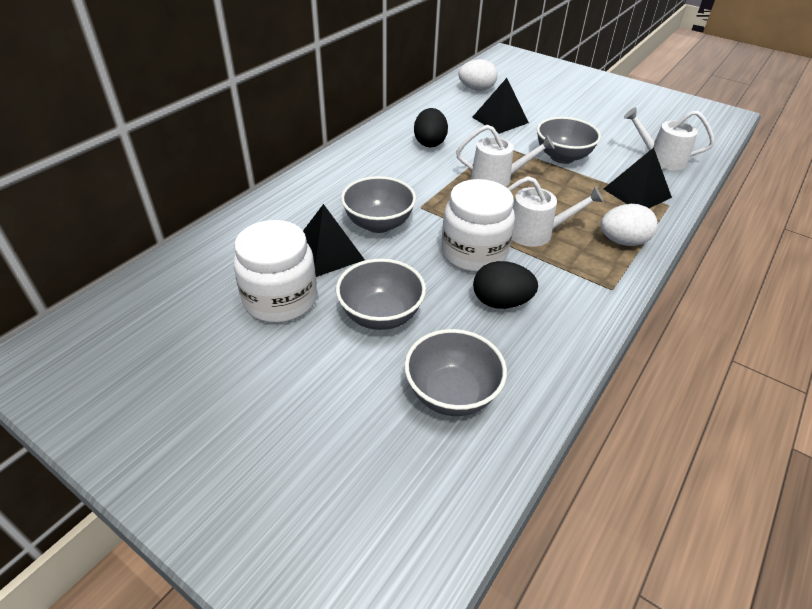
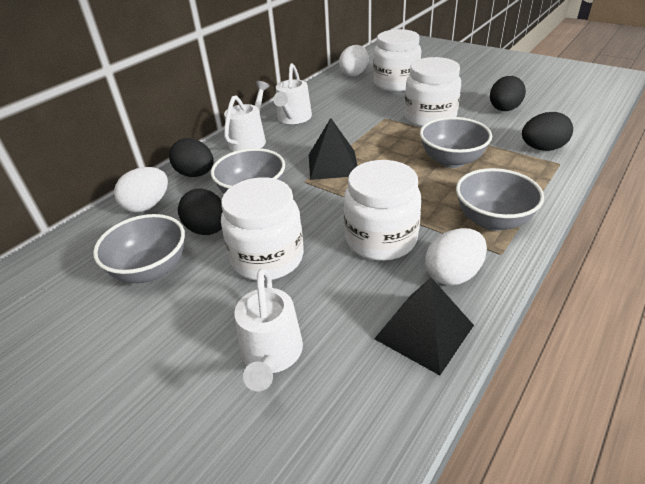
black egg: [414,108,448,147] [473,261,538,309] = 2 -> [169,138,214,177] [178,189,223,235] [490,76,526,111] [522,112,573,151] = 4
black pyramid: [303,204,365,277] [472,78,529,134] [603,148,672,208] = 3 -> [309,118,357,180] [374,278,474,375] = 2
white egg: [458,59,498,91] [600,204,658,246] = 2 -> [114,167,168,213] [339,45,368,76] [425,228,487,285] = 3
white jar: [234,220,317,323] [441,179,515,272] = 2 -> [221,177,304,281] [344,160,421,261] [373,29,421,92] [404,57,461,127] = 4

